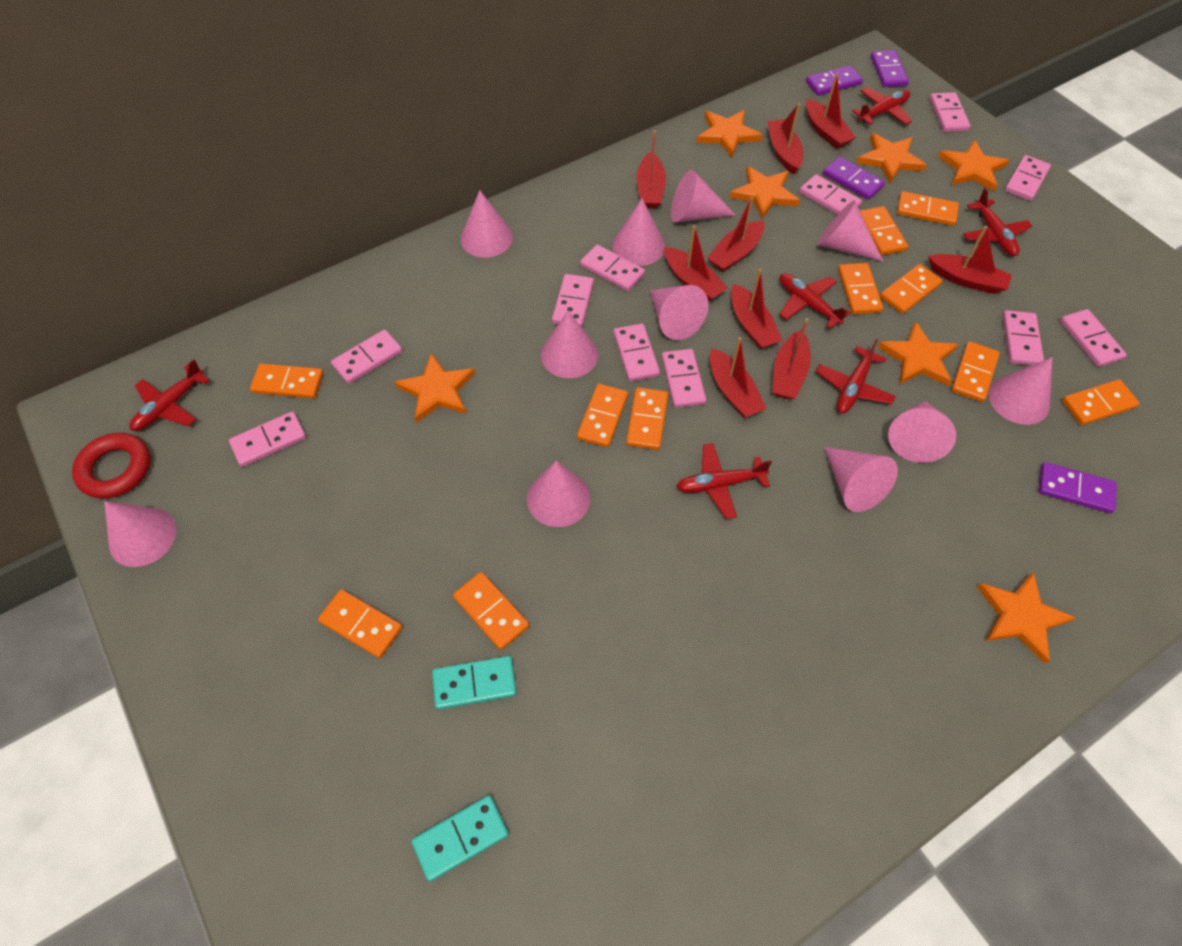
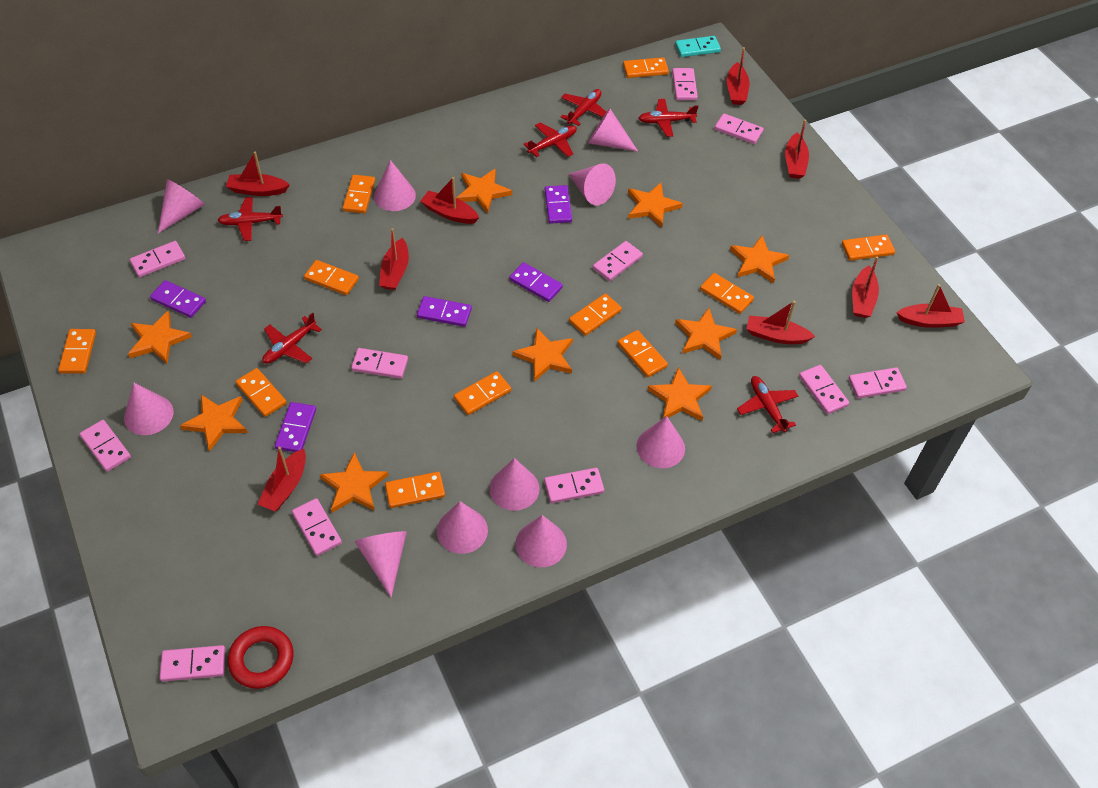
orange star: [394,353,475,423] [696,110,763,158] [729,166,800,219] [857,133,927,183] [878,321,959,387] [938,140,1009,191] [977,572,1076,664] = 7 -> [128,310,192,364] [180,395,248,451] [319,452,389,513] [456,169,512,213] [513,328,573,382] [628,183,683,228] [648,367,712,421] [675,308,737,360] [730,236,789,284] = 9
pink cone: [104,501,176,567] [461,190,513,258] [527,461,590,527] [541,311,598,378] [612,199,665,266] [650,285,708,340] [671,170,735,223] [817,200,883,262] [824,447,898,512] [888,401,956,463] [989,357,1052,425] = 11 -> [124,383,173,435] [158,179,205,233] [354,531,407,597] [374,160,416,211] [437,501,488,554] [489,458,540,511] [515,515,567,567] [568,164,616,205] [588,108,638,152] [636,416,685,468] = 10
purple domino: [806,65,863,96] [823,156,885,200] [871,50,909,87] [1038,462,1117,513] = 4 -> [150,280,206,318] [275,402,316,452] [417,296,472,327] [509,262,563,302] [545,185,572,224] = 5
turquoise domino: [411,795,509,882] [432,656,517,710] = 2 -> [675,36,721,57] = 1

